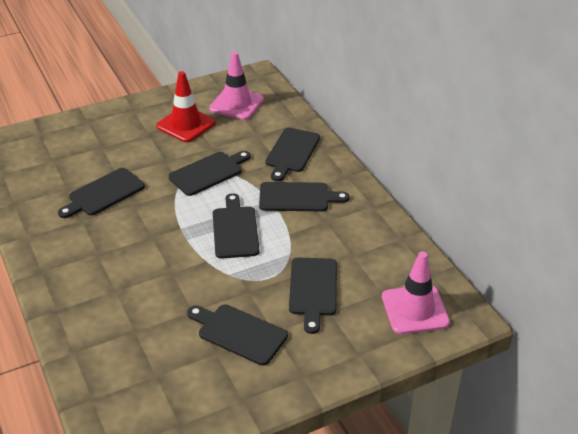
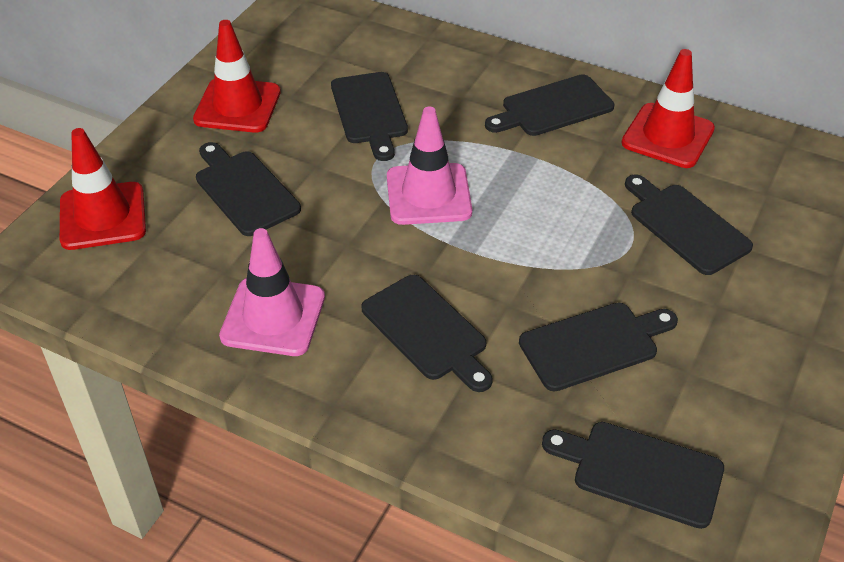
red traffic cone: [156,71,216,142] = 1 -> [60,128,146,250] [193,20,281,133] [621,49,715,168] = 3

